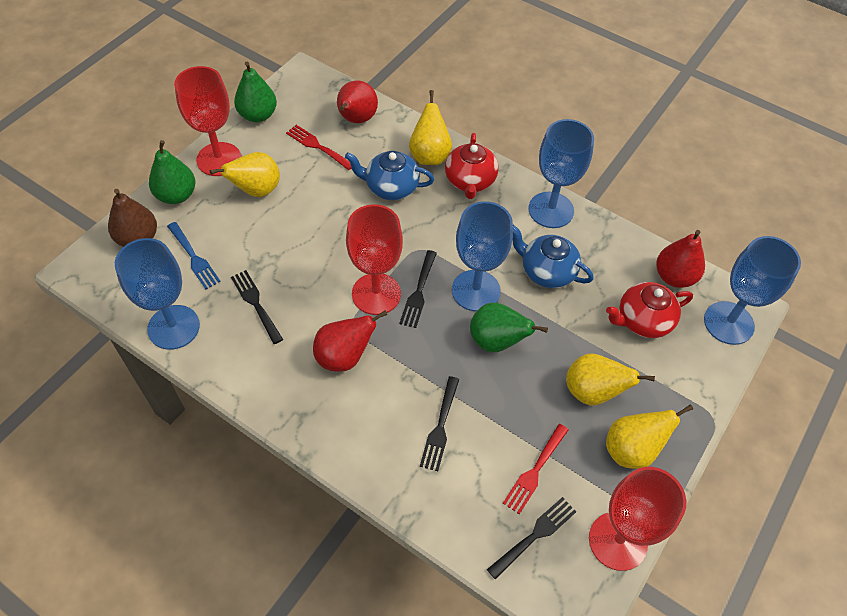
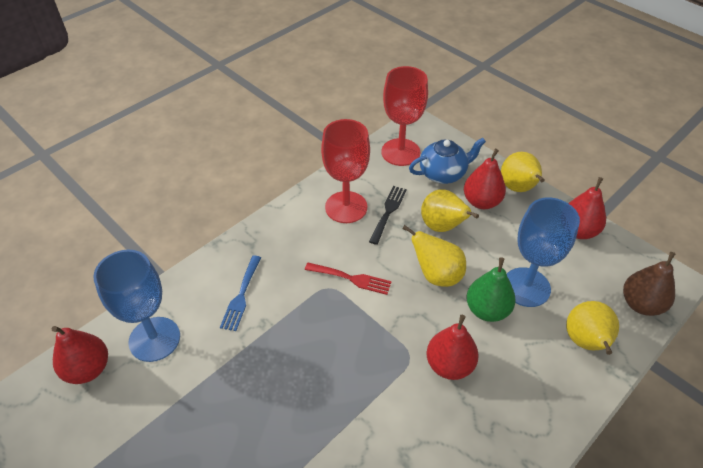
black fork: [231,270,283,344] [399,250,437,328] [420,376,459,471] [487,497,576,579] = 4 -> [369,186,407,245] = 1
blue goblet: [115,238,200,350] [452,201,513,311] [529,119,594,228] [704,236,801,345] = 4 -> [93,250,180,362] [507,198,580,307] = 2
blue teapot: [345,151,434,200] [512,225,594,288] = 2 -> [409,138,486,184] = 1
green pear: [149,140,195,204] [234,62,277,122] [470,303,548,352] = 3 -> [466,257,516,322] = 1
red fork: [286,125,351,170] [503,424,569,514] = 2 -> [305,262,392,295] = 1
red goblet: [174,66,241,176] [346,204,403,315] [589,467,686,571] = 3 -> [321,119,370,223] [381,66,428,166] = 2
red pear: [313,310,387,372] [337,81,378,123] [656,230,705,288] = 3 -> [52,326,108,384] [427,315,479,380] [464,149,506,209] [568,177,606,239] = 4
red teapot: [445,133,499,199] [606,282,693,338] = 2 -> none = 0

